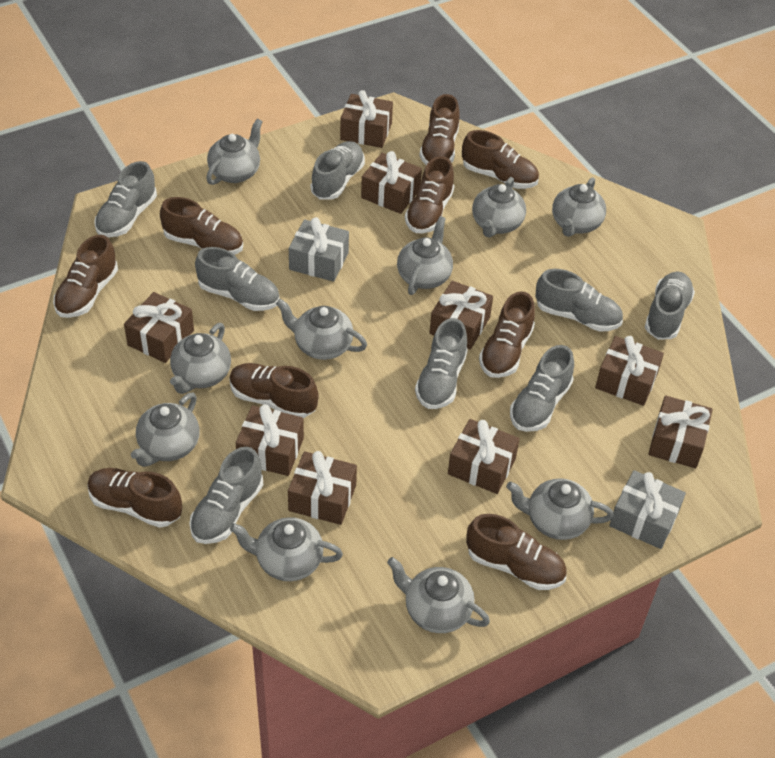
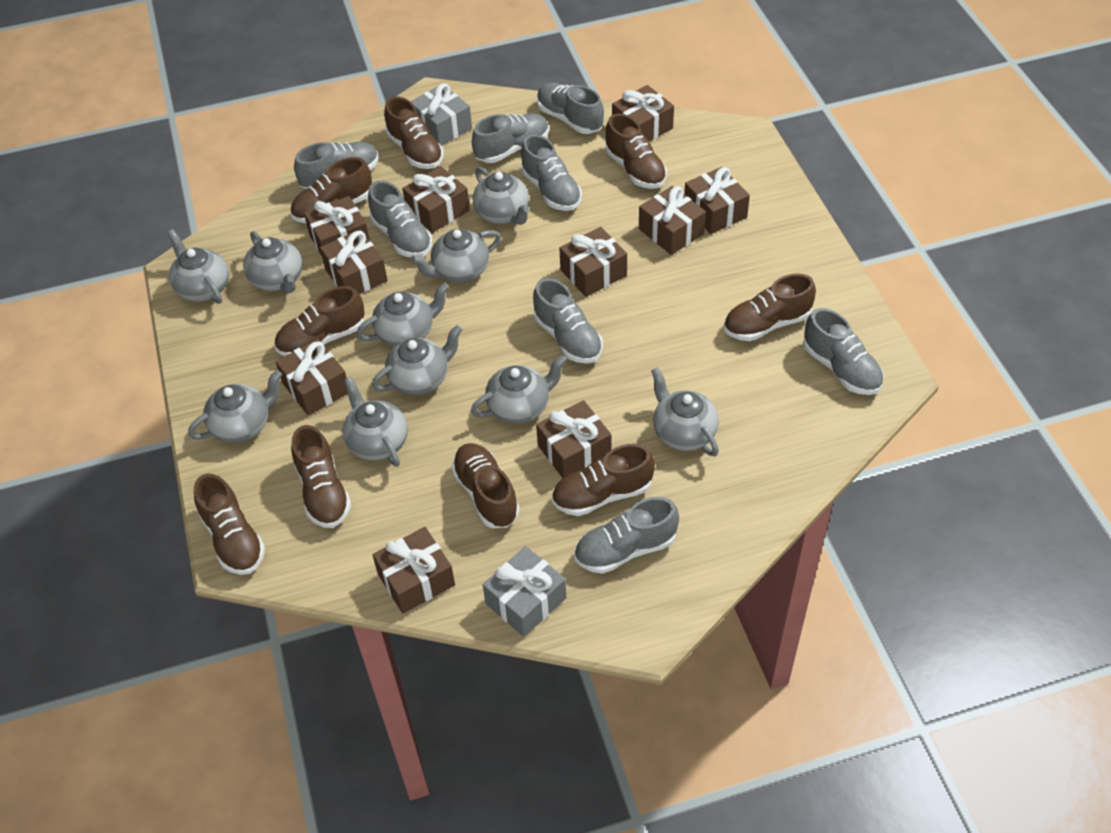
brown gift: [124,292,194,363] [236,404,304,476] [288,451,357,525] [340,90,393,148] [361,151,422,214] [430,281,493,350] [448,419,520,494] [595,336,664,406] [648,396,713,468] = 9 -> [276,339,348,416] [304,196,370,256] [320,229,388,294] [373,527,455,613] [402,166,470,233] [536,400,611,478] [559,227,627,297] [612,85,674,142] [639,186,706,255] [684,167,750,234] = 10

